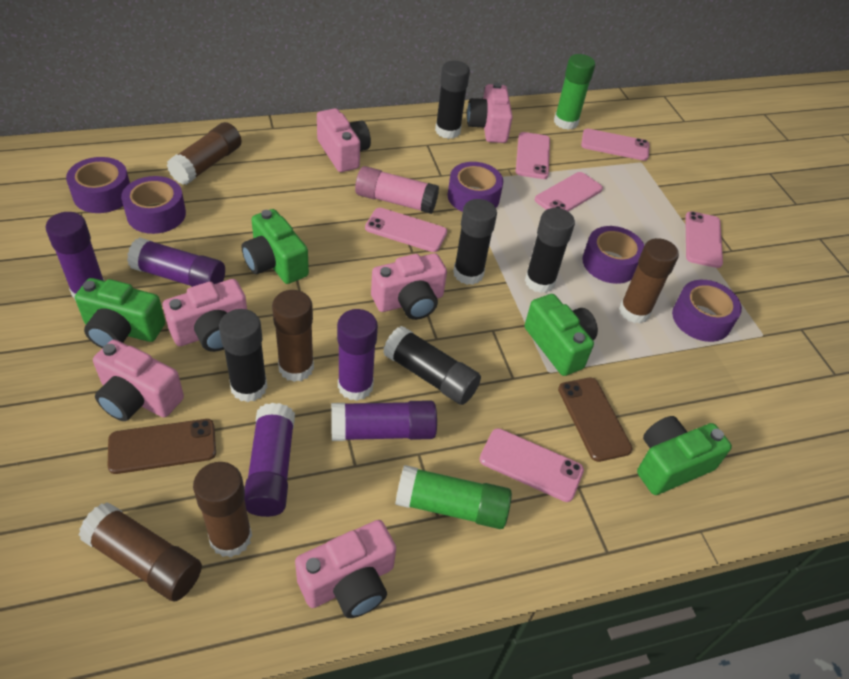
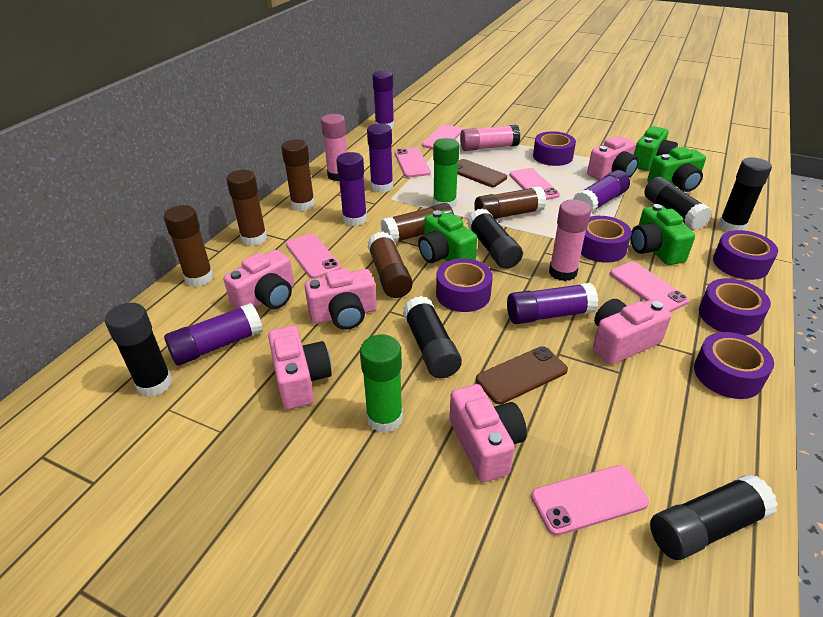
black glue stick: [219,309,268,402] [383,326,481,405] [435,61,470,139] [453,199,497,285] [525,208,575,293] = 5 -> [105,303,173,397] [403,296,462,378] [467,208,523,269] [644,177,712,230] [650,474,778,560] [718,157,772,231] = 6
brown glue stick: [79,502,202,601] [167,122,242,185] [193,462,252,557] [272,290,314,382] [619,238,679,324] = 5 -> [164,205,213,287] [226,170,267,246] [281,139,315,211] [367,232,413,298] [381,203,454,243] [474,186,546,220] = 6
pink glue stick: [355,166,439,214] = 1 -> [321,114,347,181] [460,125,520,151] [549,199,591,281] = 3
purple glue stick: [46,212,105,301] [127,237,225,287] [244,403,295,517] [331,400,437,441] [337,309,378,401] = 5 -> [164,303,263,365] [336,152,367,226] [367,123,393,193] [372,71,394,129] [507,283,598,324] [573,170,630,213] = 6
purple tape: [66,157,130,213] [121,176,186,234] [447,162,503,212] [582,226,644,284] [672,280,742,342] = 5 -> [436,258,493,312] [533,131,576,166] [581,216,632,263] [694,332,774,399] [699,278,771,336] [713,230,778,280] = 6

